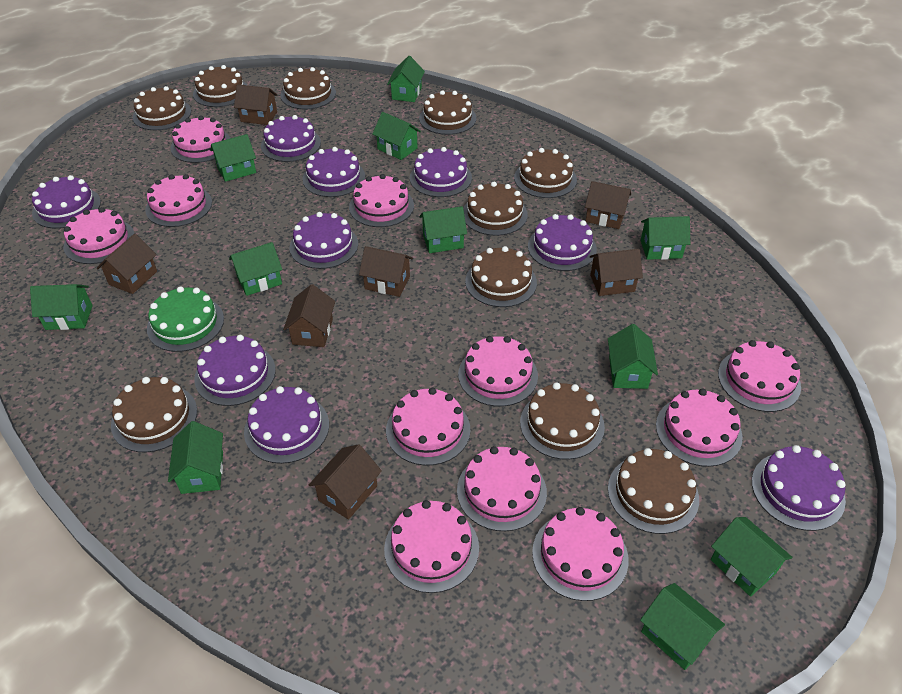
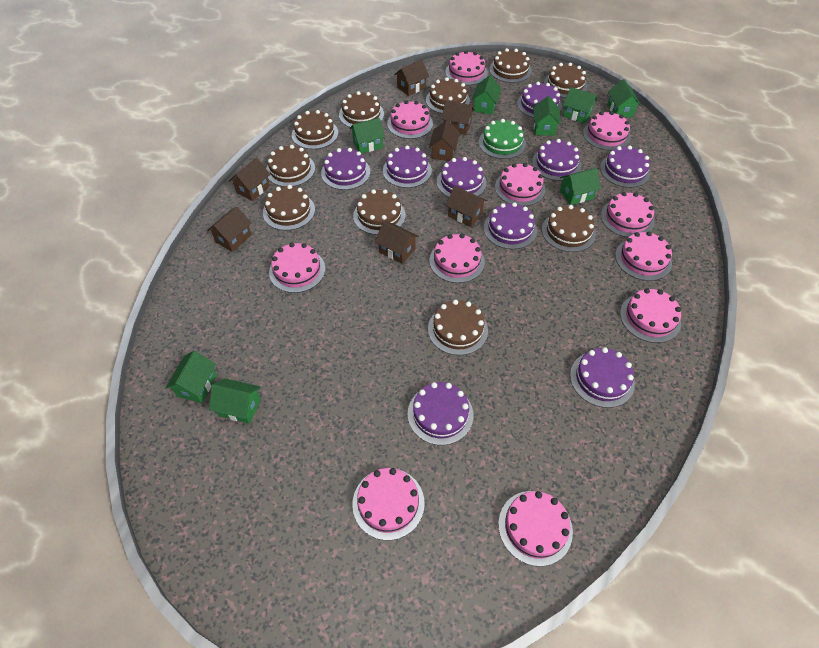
green house: [30,284,93,330] [168,421,223,494] [210,134,256,182] [229,242,282,296] [372,112,421,160] [387,56,425,102] [419,206,467,253] [608,324,658,389] [640,583,725,670] [641,216,690,260] [711,517,792,597] = 11 -> [166,351,217,403] [209,378,261,424] [350,118,385,154] [472,75,501,115] [533,96,561,136] [560,168,601,205] [563,87,597,124] [607,79,641,118] = 8

